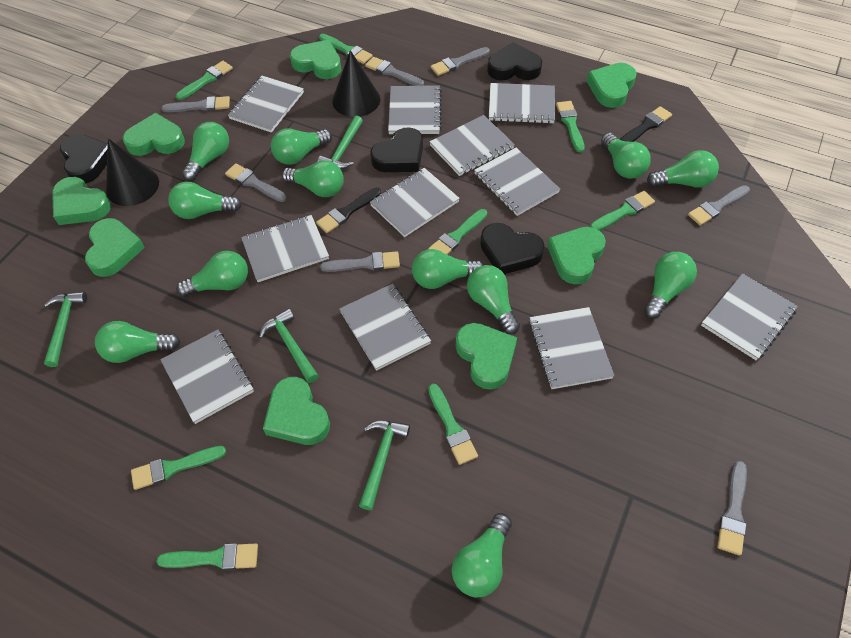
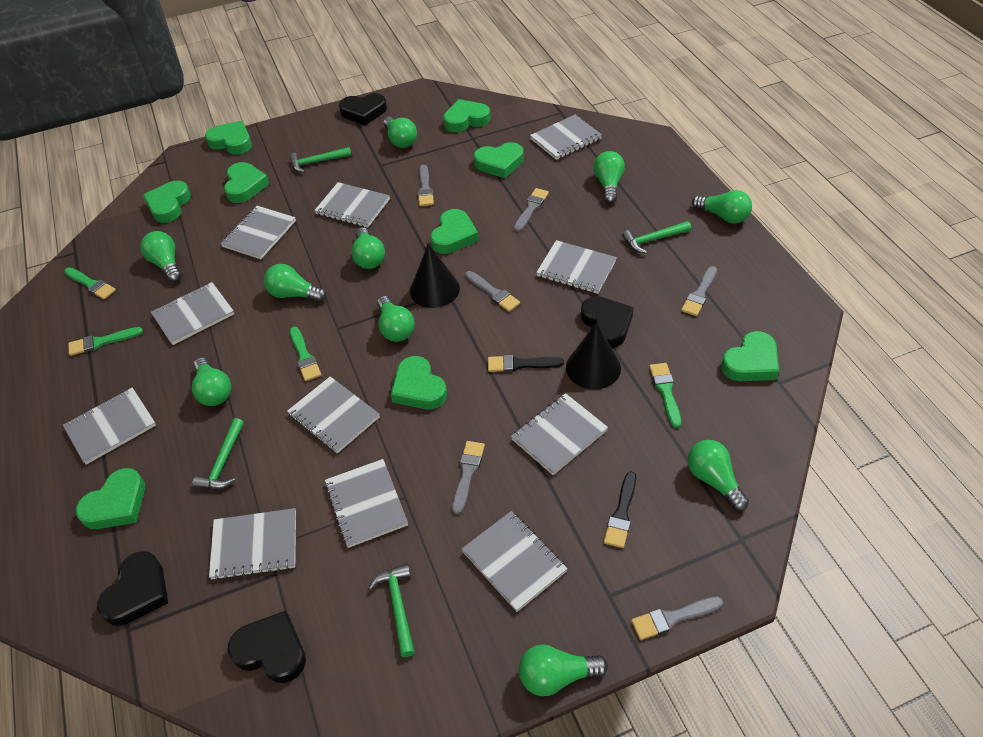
green brush: [131,446,226,490] [157,543,258,570] [176,61,233,100] [319,34,372,64] [428,209,487,254] [428,384,478,465] [556,101,584,152] [590,191,655,231] = 8 -> [64,267,116,299] [68,327,143,356] [290,327,321,381] [649,363,681,428] = 4
green heart: [52,177,111,225] [85,218,145,277] [123,113,185,156] [263,377,330,445] [290,40,341,79] [456,323,517,390] [547,227,606,284] [587,63,637,108] = 8 -> [76,468,145,529] [143,181,191,223] [205,121,252,155] [224,162,269,203] [391,356,447,409] [430,209,479,254] [443,99,491,132] [474,142,524,178] [721,331,779,381] = 9
green light bulb: [95,321,180,363] [168,182,242,219] [176,251,248,297] [182,122,229,181] [271,129,332,165] [282,160,344,197] [412,249,483,289] [452,513,512,597] [467,265,520,335] [601,133,651,179] [644,252,697,319] [647,150,719,188] = 12 -> [140,231,182,282] [192,357,231,406] [264,264,326,302] [351,227,385,269] [377,296,415,342] [383,117,417,148] [519,644,608,696] [594,151,625,204] [688,440,749,511] [692,190,752,224] = 10
grey brush: [161,96,230,112] [225,163,287,202] [320,251,400,272] [365,57,424,86] [431,47,490,76] [688,185,750,225] [717,461,747,555] = 7 -> [418,165,434,206] [452,441,485,515] [465,271,520,312] [514,188,549,232] [631,596,723,640] [681,266,717,316] = 6

